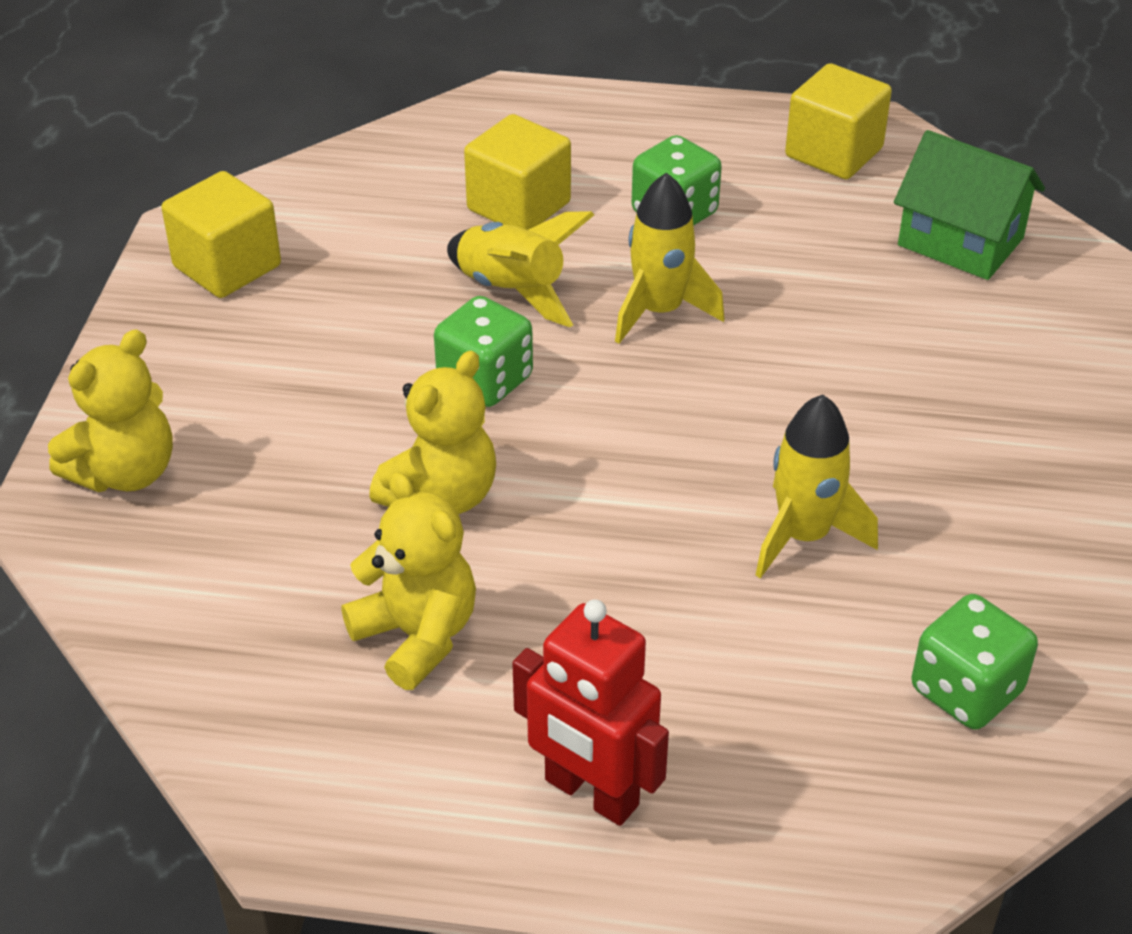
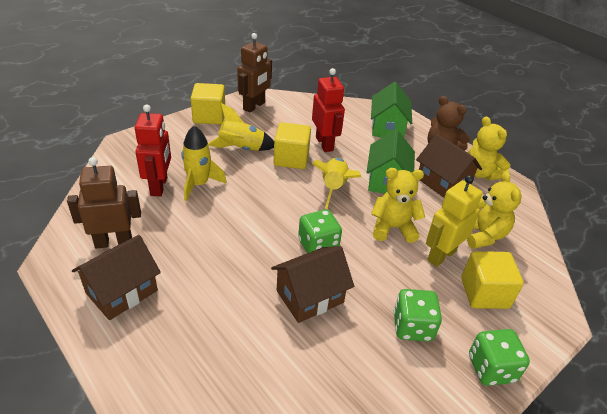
brown house: none = 0 -> [72,235,161,320] [271,246,354,323] [416,134,482,198] = 3
brown robot: none = 0 -> [67,157,141,249] [237,33,272,113] = 2
brown teddy bear: none = 0 -> [427,96,470,150] = 1
green house: [894,130,1045,280] = 1 -> [366,130,415,194] [371,82,412,137] = 2
red robot: [512,599,669,826] = 1 -> [135,104,171,196] [312,68,345,152] = 2
yellow robot: none = 0 -> [426,175,483,267] = 1

